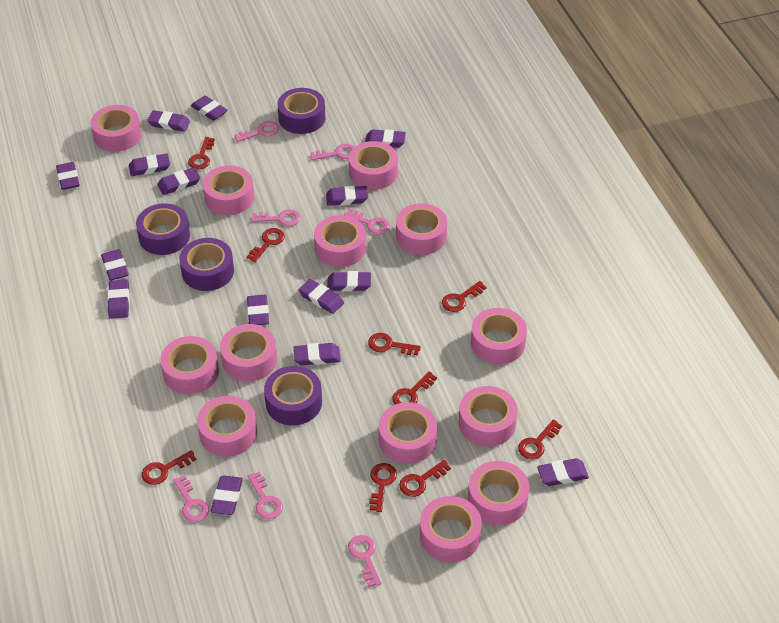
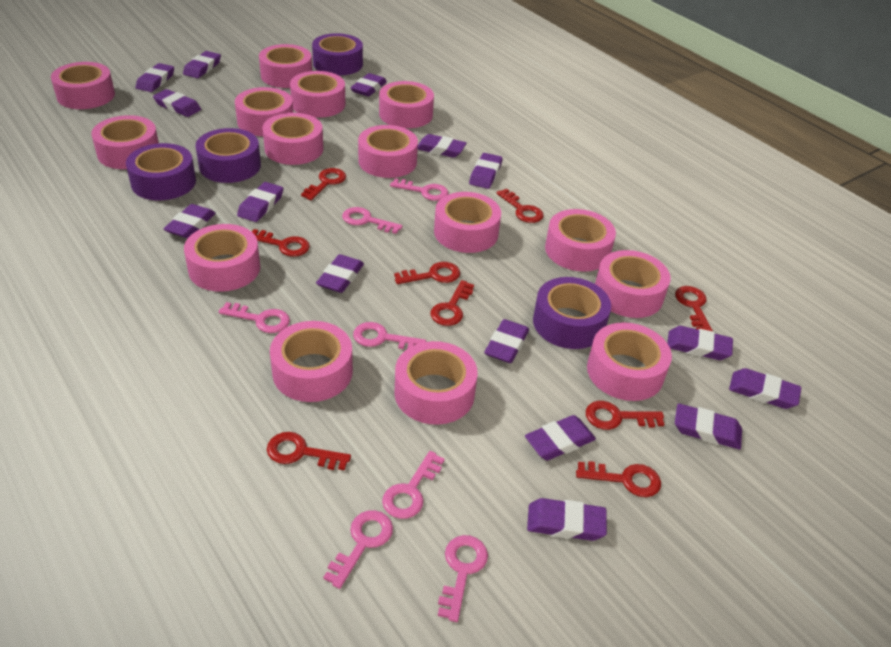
pink tape: [91,105,142,152] [160,336,219,394] [197,396,257,457] [203,165,254,215] [220,324,277,382] [314,215,366,267] [349,141,398,190] [379,402,437,464] [396,203,447,255] [420,496,482,562] [459,386,518,447] [468,461,529,525] [471,308,527,365] = 13 -> [51,62,115,109] [91,115,159,169] [184,224,260,292] [235,87,293,136] [259,44,312,88] [262,113,323,165] [270,321,353,402] [290,71,345,118] [358,125,418,178] [379,81,434,128] [394,341,478,425] [434,192,501,253] [545,209,616,272] [587,322,672,401] [595,250,671,318] = 15

